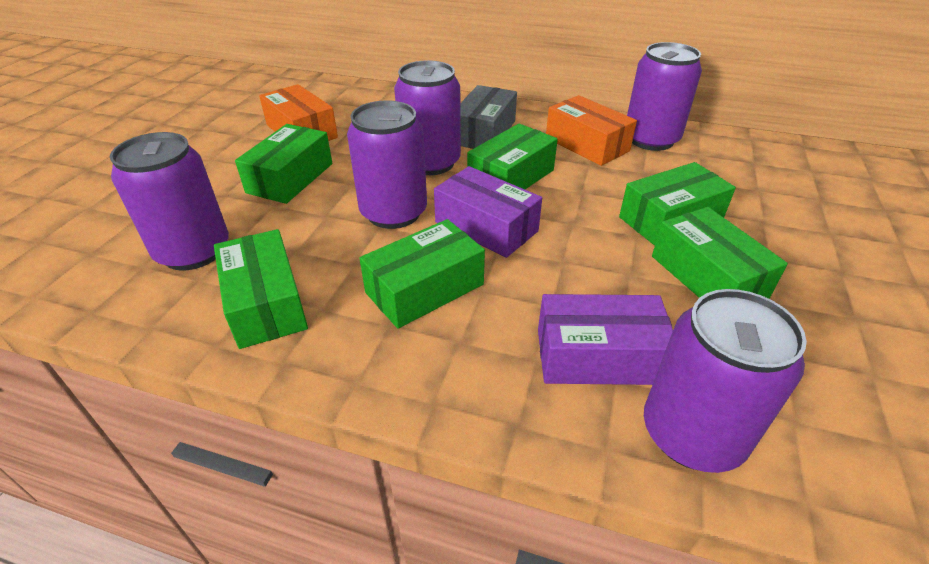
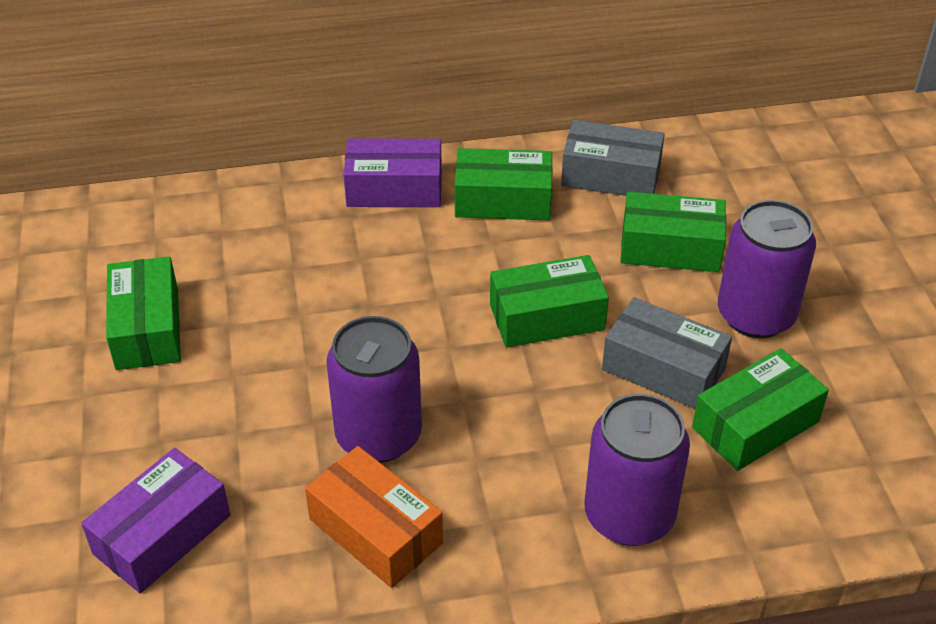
green box: [214,229,308,349] [235,124,332,204] [359,219,485,329] [467,123,558,189] [619,162,736,246] [652,207,788,299] = 6 -> [106,256,181,370] [455,148,553,220] [490,255,609,348] [620,192,726,272] [692,348,829,471] = 5
grey box: [460,85,517,149] = 1 -> [561,120,665,196] [602,297,732,409] = 2
orange box: [259,84,338,141] [546,95,637,166] = 2 -> [305,446,443,588] = 1
purple can: [110,132,229,271] [347,101,427,229] [394,60,461,175] [627,42,702,151] [644,289,807,473] = 5 -> [326,316,422,463] [584,394,690,546] [718,200,816,338] = 3

